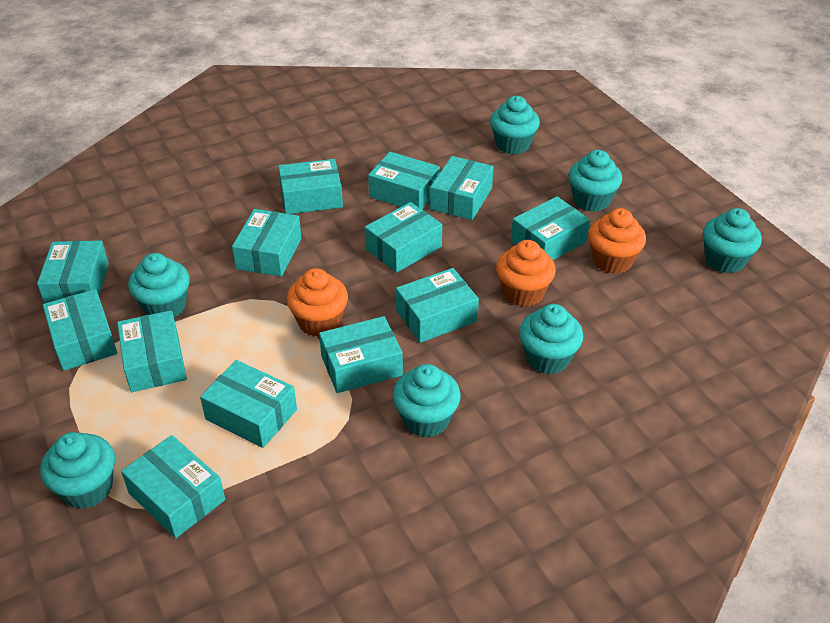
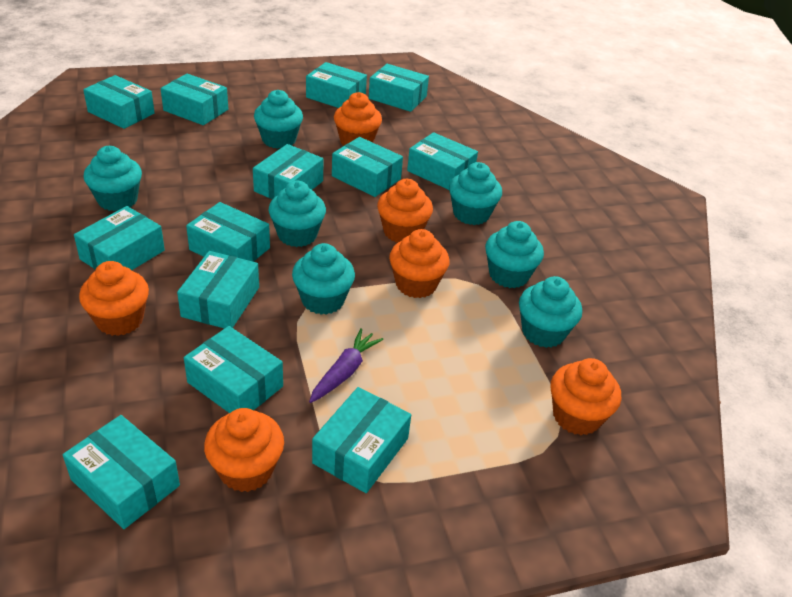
orange cupcake: [287,268,348,337] [496,240,556,307] [588,208,646,274] = 3 -> [79,261,149,336] [204,408,284,492] [334,92,382,146] [377,179,433,243] [389,229,449,298] [551,358,621,435] = 6
purple carrot: none = 0 -> [309,328,383,403] = 1

